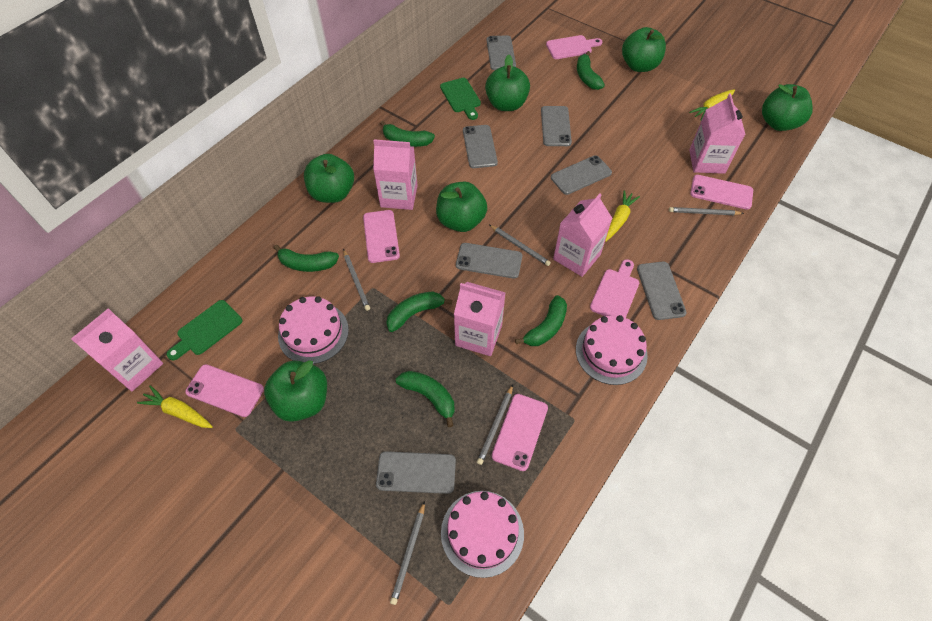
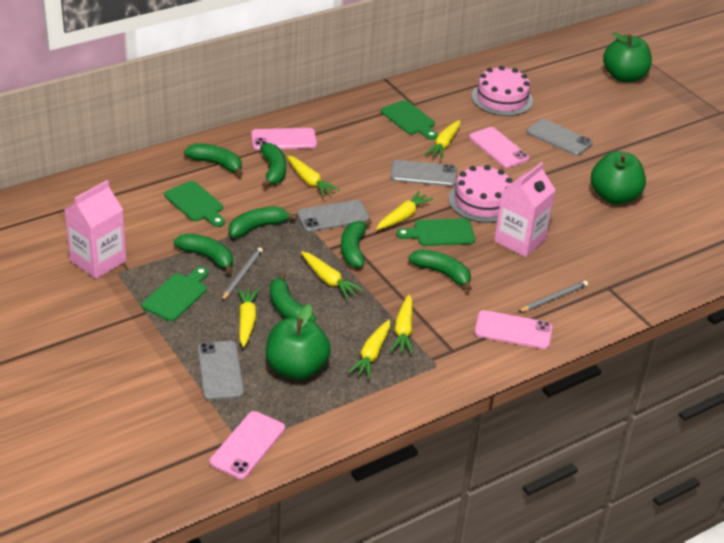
green apple: [264,360,327,422] [304,154,354,203] [436,182,487,232] [485,55,530,111] [622,27,666,72] [762,84,813,131] = 6 -> [266,304,331,380] [591,151,646,204] [603,32,652,82] = 3
green banana: [274,245,339,272] [380,121,435,147] [386,291,452,332] [396,371,455,427] [515,295,567,346] [577,51,605,90] = 6 -> [174,233,233,274] [184,143,243,176] [229,206,297,238] [260,143,286,188] [270,272,316,322] [341,219,372,268] [409,249,472,291] = 7
green cutting board: [167,300,242,360] [440,78,481,120] = 2 -> [142,267,208,321] [164,181,225,227] [381,100,438,140] [396,218,475,246] = 4
grey pencil: [343,249,370,311] [390,501,425,605] [477,385,513,465] [489,225,551,266] [669,207,744,215] = 5 -> [222,247,263,301] [518,281,588,312] = 2
grey phone: [376,451,456,494] [456,243,522,279] [463,125,498,168] [487,35,516,70] [541,106,572,146] [551,155,612,195] [637,262,687,320] = 7 -> [198,341,244,401] [297,200,370,232] [391,160,457,187] [526,119,593,156] = 4
pink cake: [278,296,349,364] [441,491,524,578] [576,315,648,385] = 3 -> [448,165,513,223] [471,66,533,116] = 2
pink carton: [71,308,163,391] [373,139,418,210] [454,282,505,356] [553,194,613,277] [689,94,746,174] = 5 -> [64,180,127,279] [494,162,555,257] = 2
pink cutting board: [546,35,602,59] [590,259,639,318] = 2 -> none = 0
yellow carrot: [137,385,213,428] [605,190,640,242] [689,89,735,121] = 3 -> [238,288,259,347] [287,155,339,197] [301,251,363,299] [348,320,390,379] [376,191,434,230] [391,295,413,354] [425,120,460,159] = 7

